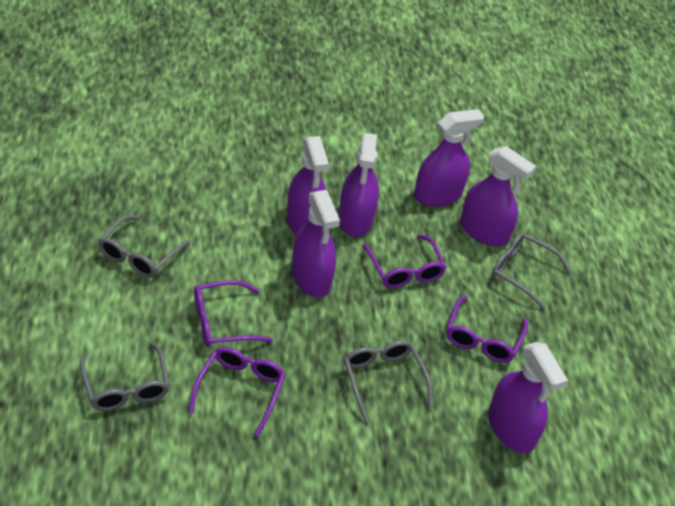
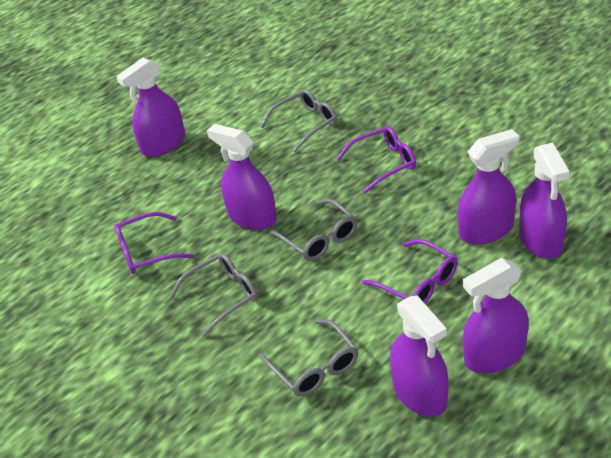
purple glasses: [189,347,286,437] [194,280,273,347] [362,234,447,288] [446,296,528,363] = 4 -> [114,212,194,274] [336,126,416,194] [362,239,458,304] = 3

